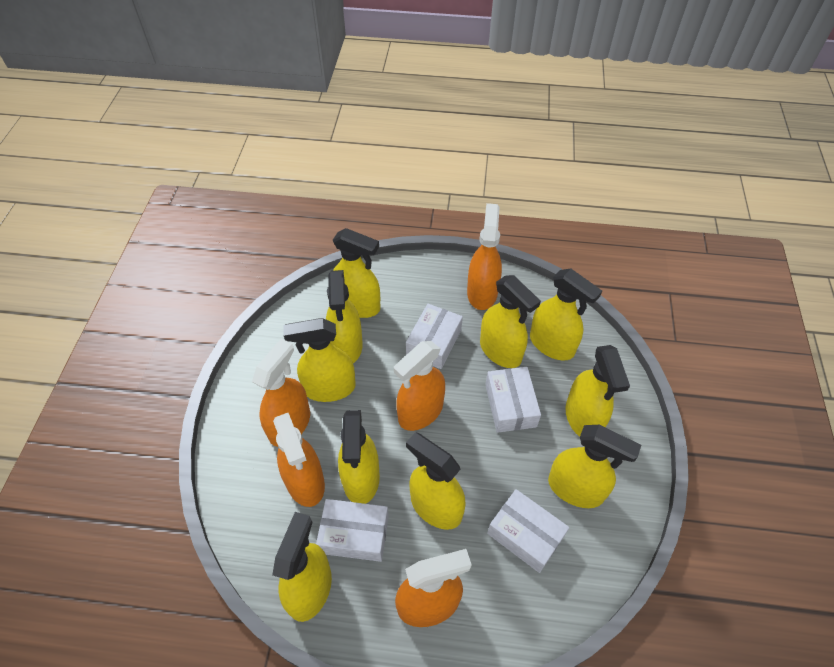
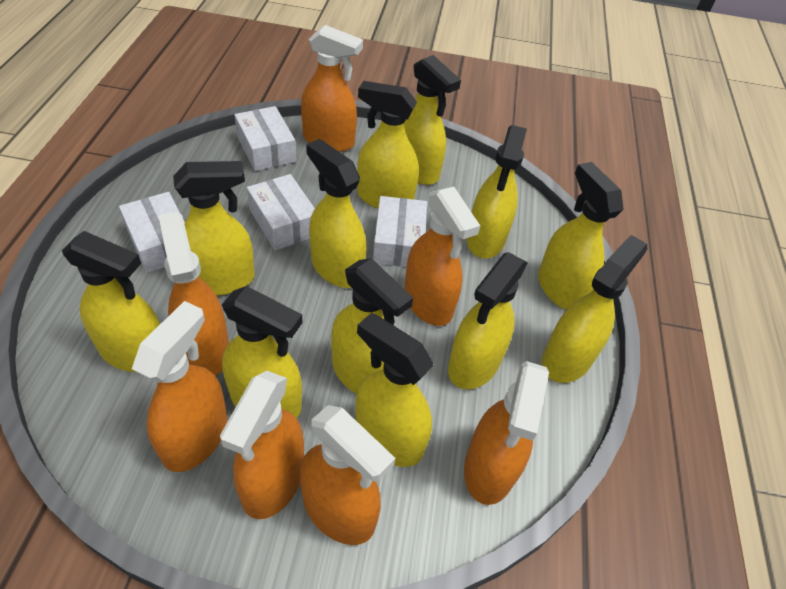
orange spray bottle: [252,338,310,447] [273,413,325,507] [394,341,445,431] [395,549,472,627] [467,203,502,310] = 5 -> [132,301,227,472] [159,212,229,376] [220,371,304,519] [300,405,395,545] [301,25,363,152] [404,187,480,326] [464,361,549,505] = 7
yellow spray bottle: [272,512,332,622] [283,318,356,402] [326,270,363,363] [333,228,381,318] [338,410,380,504] [406,432,466,530] [480,275,541,368] [530,268,602,361] [548,425,641,508] [565,345,630,437] = 10 -> [62,231,160,372] [173,161,255,296] [222,286,303,418] [306,139,366,288] [331,258,413,394] [355,313,434,467] [357,81,419,209] [404,55,461,185] [448,252,528,389] [466,125,527,259] [538,162,623,310] [542,235,647,383] = 12

